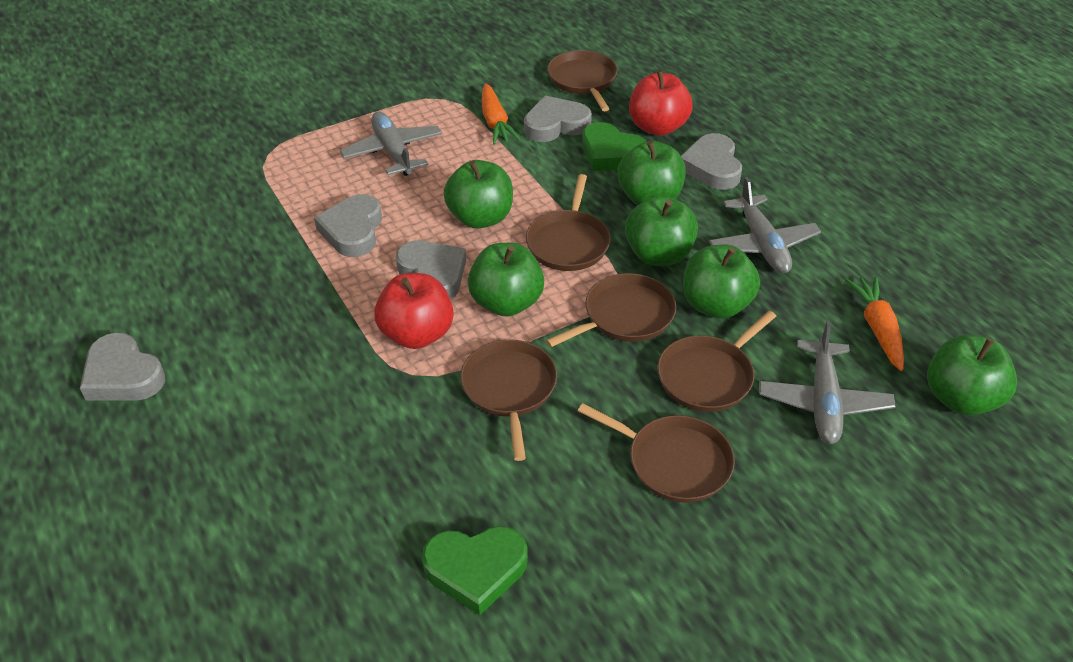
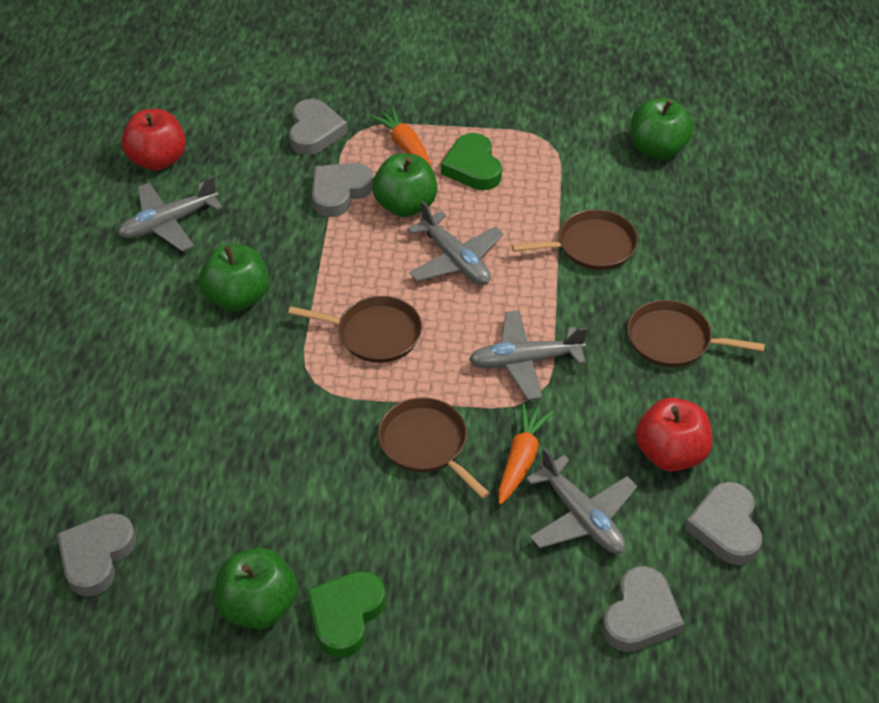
brown pan: [460,340,557,461] [526,174,611,271] [546,273,676,347] [547,50,617,111] [578,403,735,503] [657,311,776,412] = 6 -> [288,296,422,363] [378,397,489,499] [512,209,638,270] [627,300,765,367] = 4
green apple: [444,160,513,228] [468,243,544,316] [618,141,686,205] [625,195,698,266] [683,245,760,319] [927,334,1017,415] = 6 -> [199,244,269,311] [215,548,298,629] [372,154,438,217] [631,98,694,159] = 4
grey plane: [340,112,442,176] [709,177,821,273] [759,320,896,444] = 3 -> [118,176,223,251] [408,201,503,285] [469,310,587,400] [526,448,637,554] = 4

